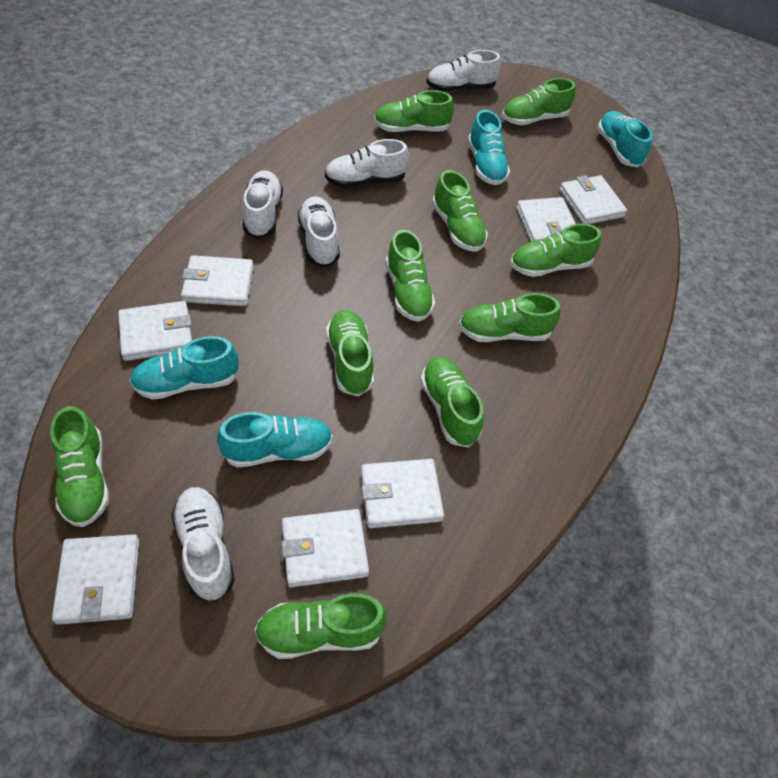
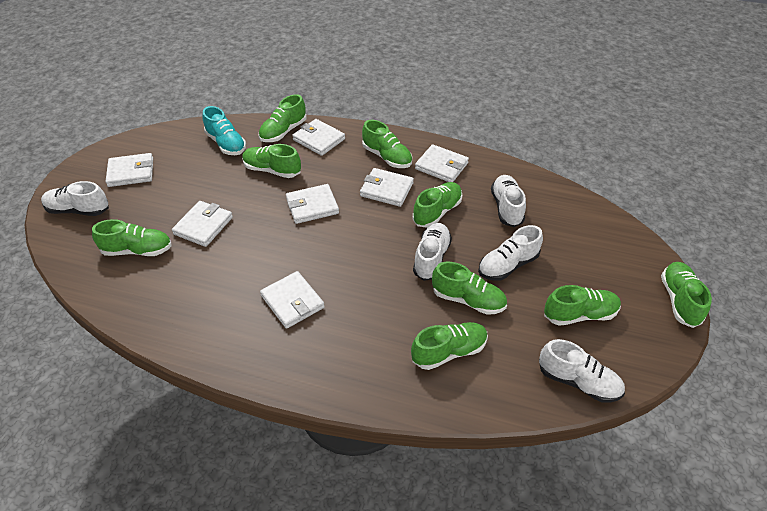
green shoe: [50,406,109,527] [255,593,387,659] [326,310,374,396] [374,90,454,132] [386,230,435,322] [420,357,484,447] [432,170,488,252] [459,293,560,342] [502,78,575,125] [510,224,601,277] = 10 -> [92,219,172,256] [242,144,301,178] [259,94,307,142] [362,120,412,168] [411,322,488,370] [413,182,462,228] [432,262,507,315] [544,285,621,326] [661,262,712,328] = 9
turquoise shoe: [130,336,239,400] [217,412,333,468] [468,110,510,185] [597,111,652,167] = 4 -> [202,106,246,155] = 1

